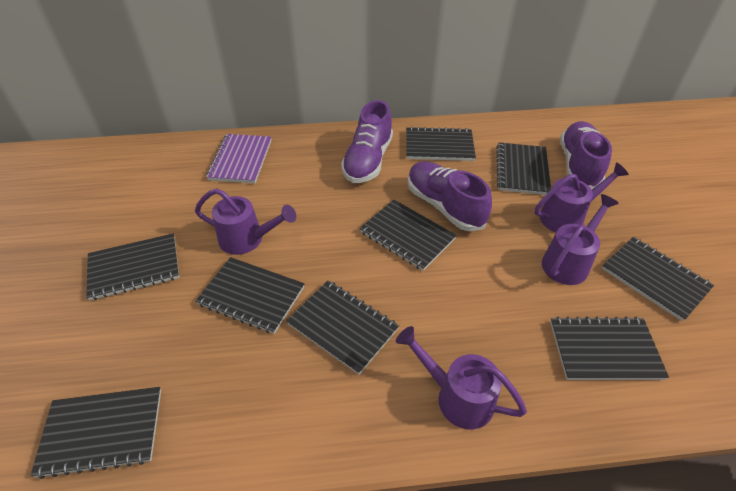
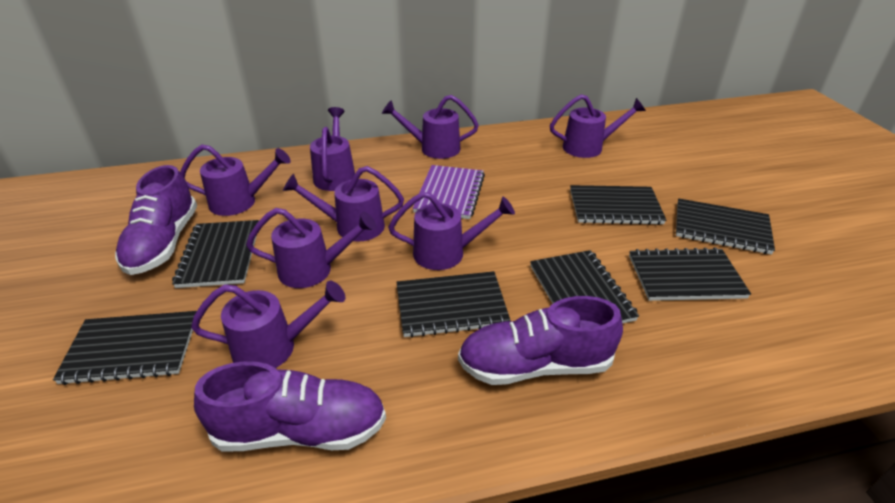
black notebook: [30,387,161,479] [86,233,180,300] [196,257,304,334] [286,280,399,375] [360,199,457,271] [406,126,476,161] [496,142,551,195] [550,316,669,380] [602,237,714,322] = 9 -> [53,311,197,385] [172,220,259,288] [396,271,511,338] [530,250,639,324] [570,185,666,225] [629,247,751,301] [676,198,775,255] = 7
purple watering can: [195,188,296,255] [396,326,527,430] [535,162,629,233] [542,194,619,285] = 4 -> [180,144,291,216] [191,281,346,368] [246,208,377,288] [283,166,404,242] [310,107,355,191] [382,95,479,159] [388,192,515,270] [550,94,646,158] = 8

